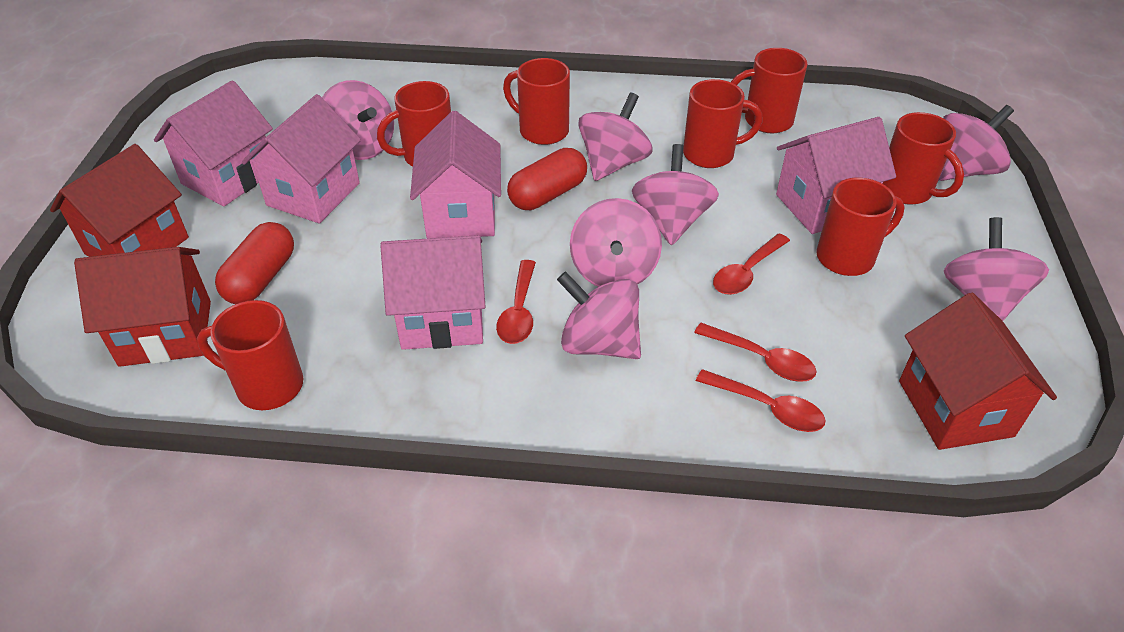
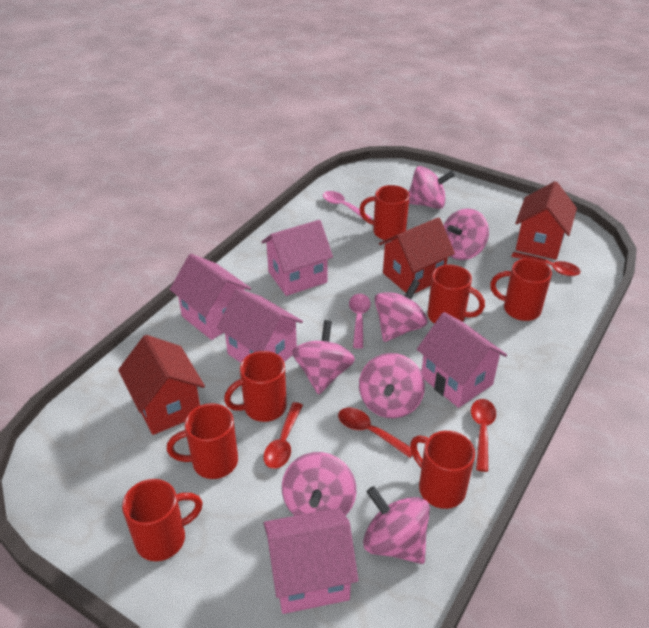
pink spoon: none = 0 -> [323,191,372,219] [349,294,371,349] = 2
red capsule: [215,222,294,304] [507,148,587,210] = 2 -> none = 0

